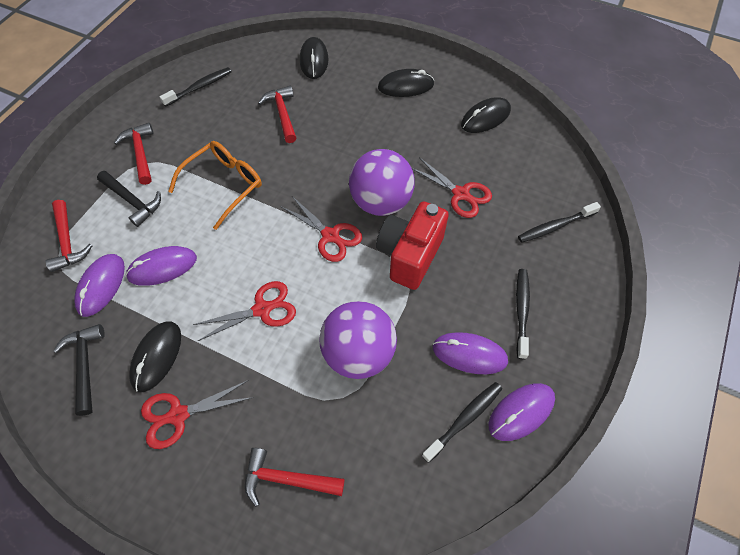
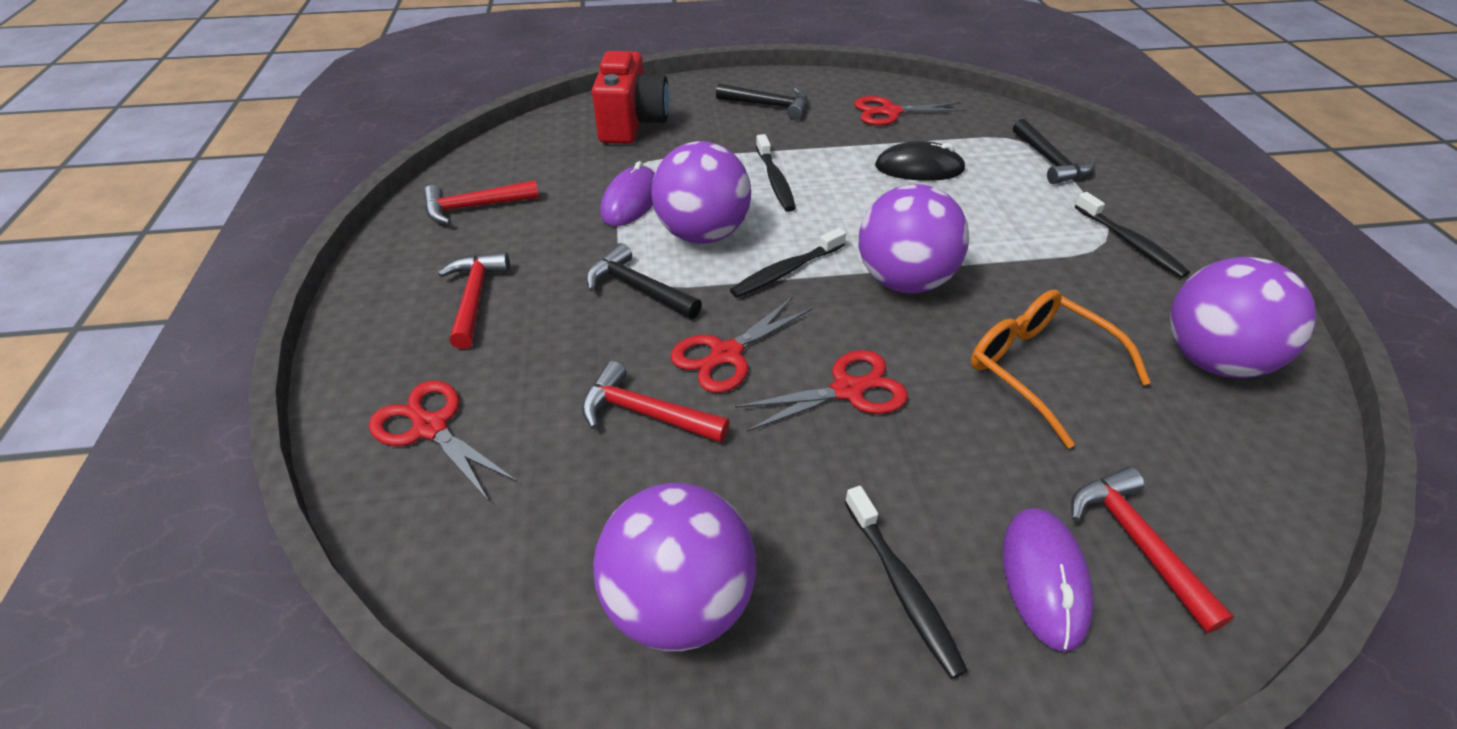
black hammer: [53,324,105,416] [97,171,161,227] = 2 -> [586,243,702,319] [716,84,808,120] [1013,119,1095,184] = 3
black mouse: [129,321,181,392] [300,37,328,79] [378,69,434,97] [461,97,511,133] = 4 -> [875,141,966,181] = 1
purple ball: [319,301,397,379] [349,149,415,216] = 2 -> [593,483,756,651] [651,141,751,244] [859,184,969,293] [1170,257,1316,378] = 4
purple mouse: [74,254,125,317] [125,246,197,286] [433,332,508,374] [489,383,555,441] = 4 -> [600,161,655,226] [1003,508,1094,652] = 2

